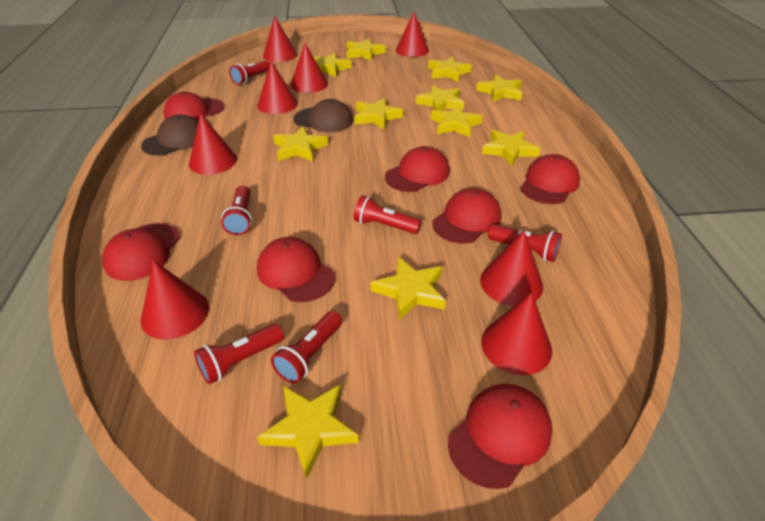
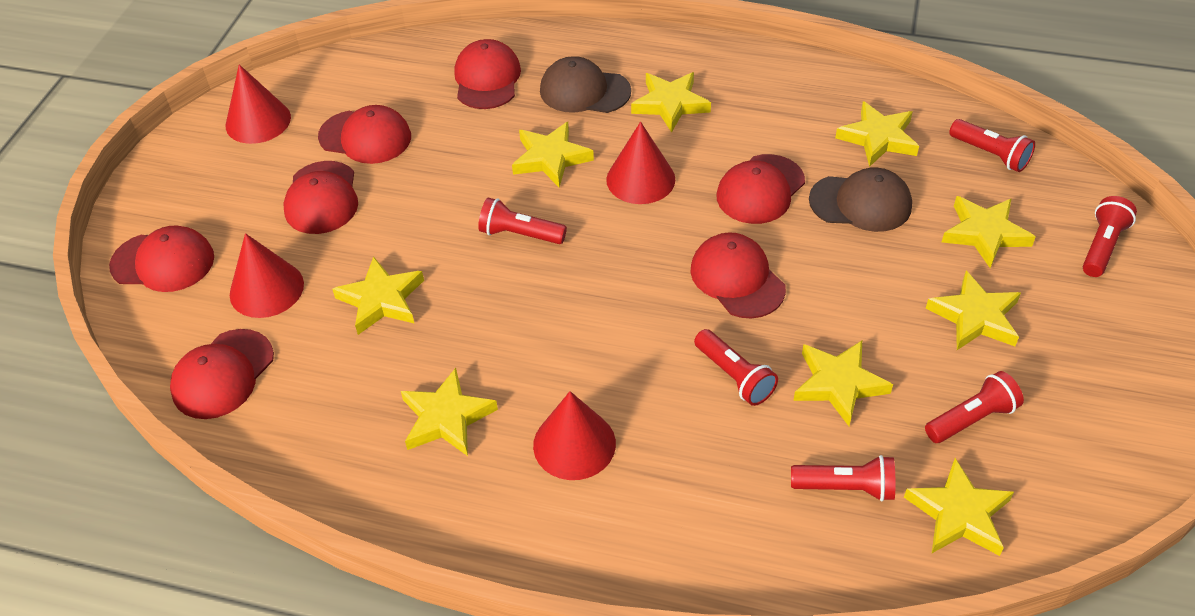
red cone: [140,260,209,339] [189,113,237,175] [257,61,298,114] [263,16,297,62] [290,43,328,93] [396,12,429,57] [480,230,543,306] [481,292,552,375] = 8 -> [226,64,291,144] [230,233,304,318] [533,391,616,480] [606,122,675,204] = 4
yellow star: [257,384,359,479] [273,126,328,162] [313,53,352,77] [347,38,386,61] [354,98,403,130] [370,257,446,320] [416,85,464,111] [428,57,472,82] [431,105,483,137] [476,74,522,102] [482,130,540,166] = 11 -> [332,256,424,335] [401,368,498,456] [512,122,594,188] [631,72,711,132] [793,341,893,426] [835,101,919,167] [904,458,1014,556] [925,271,1021,350] [942,196,1035,268] = 9

